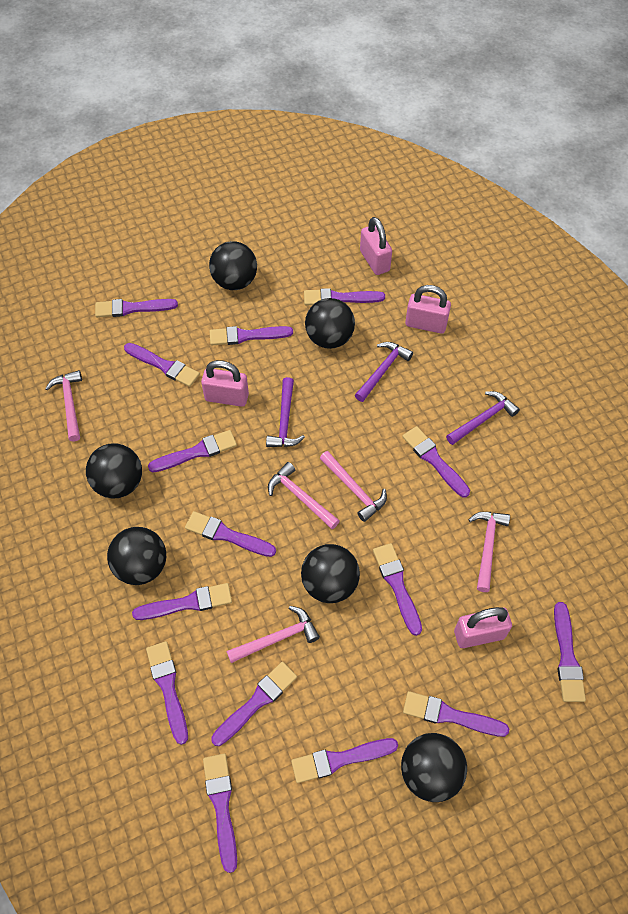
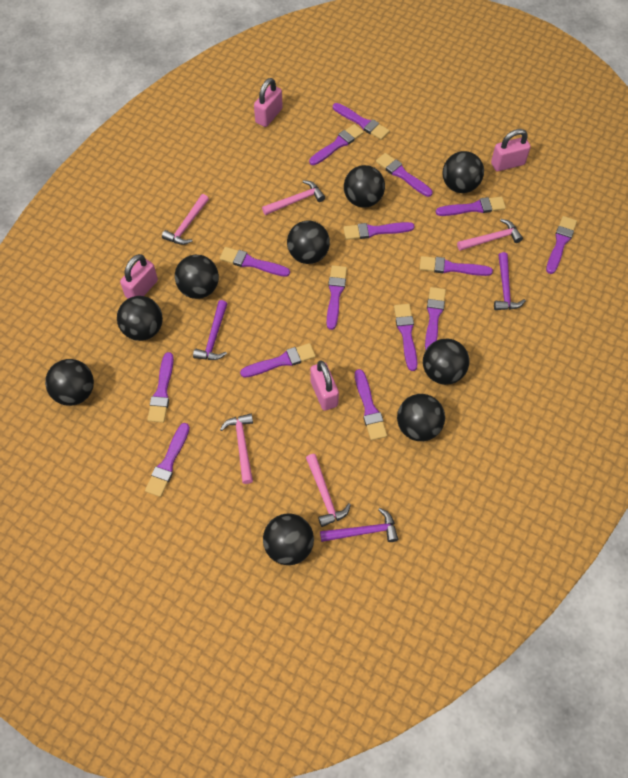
black ball: [86,443,142,499] [107,527,166,585] [209,241,257,290] [301,544,360,603] [305,298,355,349] [401,733,467,802] = 6 -> [45,359,94,406] [117,296,163,341] [175,255,219,299] [263,513,314,565] [287,221,330,264] [344,165,385,208] [397,394,445,441] [423,339,469,385] [443,151,484,193] = 9

